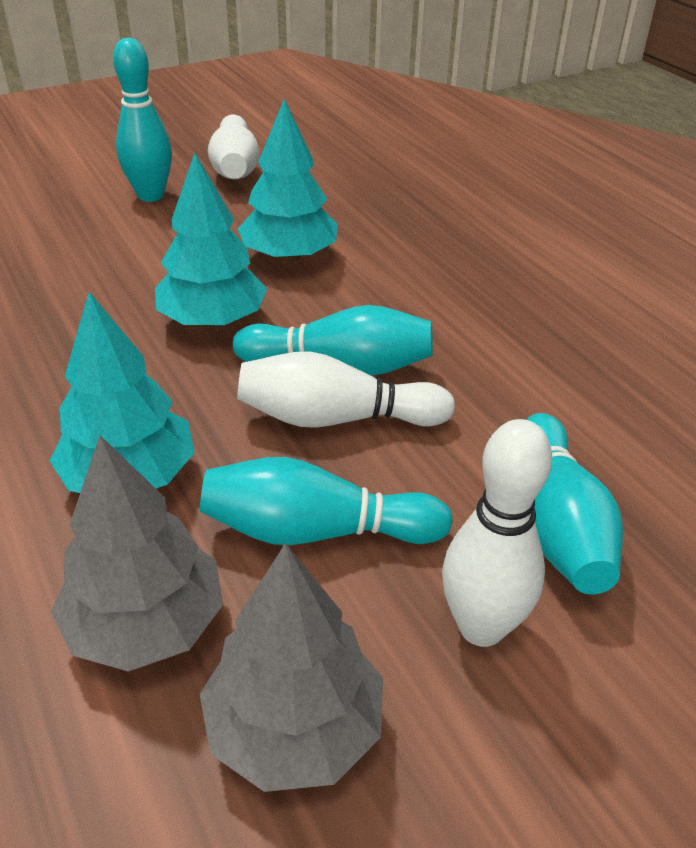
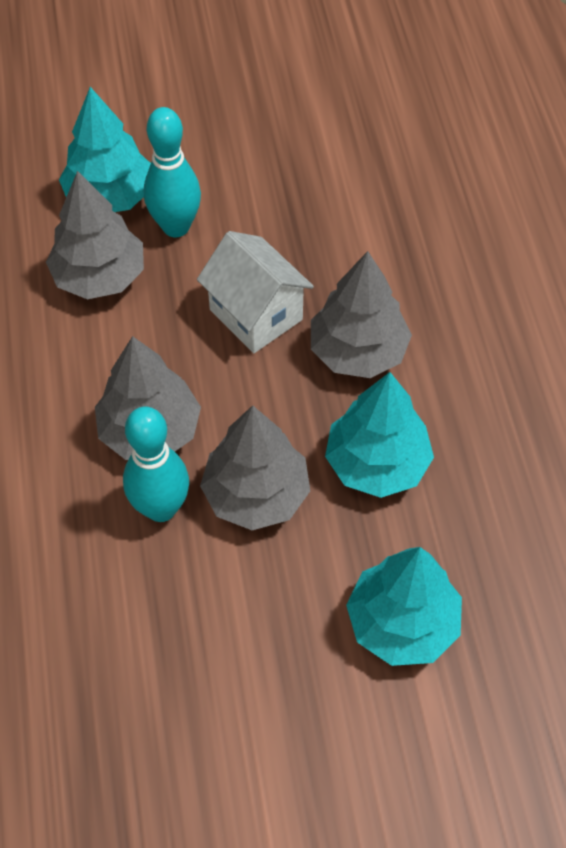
grey tree: [51,435,223,672] [200,543,383,792] = 2 -> [46,171,144,300] [95,336,201,460] [200,405,310,530] [311,251,412,378] = 4
turquoise bowling pin: [113,38,172,202] [200,457,453,545] [233,305,433,376] [526,413,623,594] = 4 -> [123,406,189,522] [144,107,201,237] = 2
white bowling pin: [208,115,259,179] [237,351,455,428] [442,419,552,647] = 3 -> none = 0
white house: none = 0 -> [197,231,314,353] = 1

